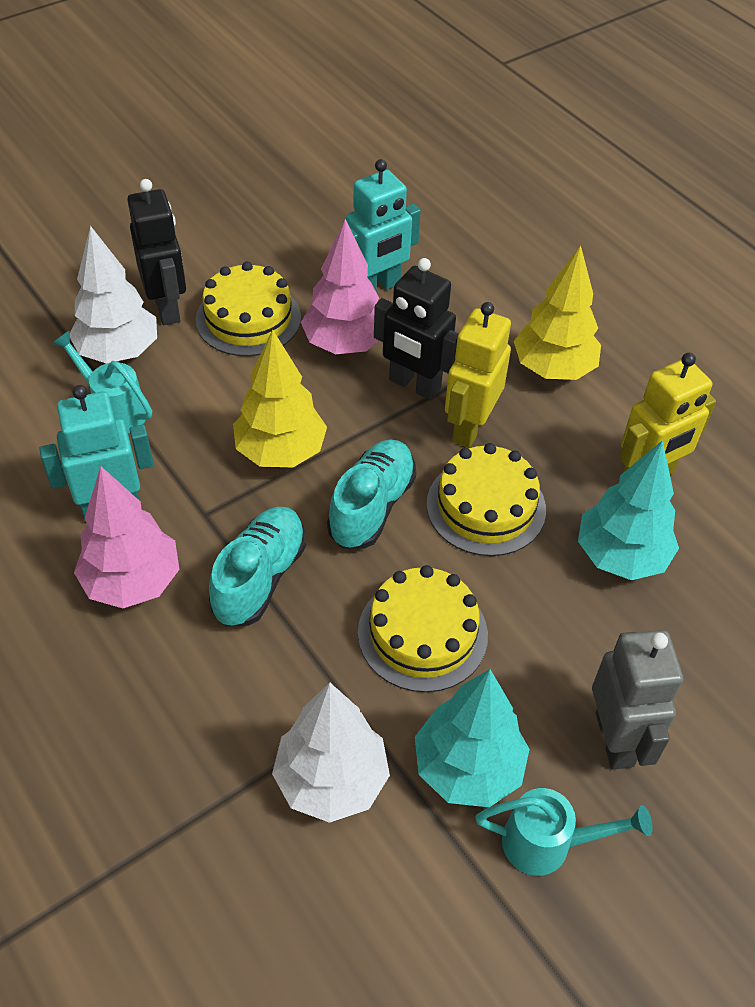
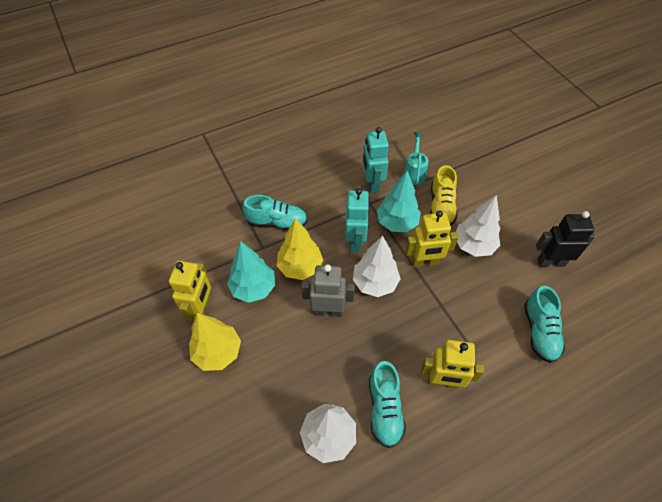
black robot: [127,179,186,325] [374,258,459,400] = 2 -> [536,211,595,267] = 1
pink tree: [74,466,180,608] [301,219,379,354] = 2 -> none = 0
turquoise shoe: [209,506,306,626] [327,440,416,549] = 2 -> [243,195,307,230] [369,361,406,448] [524,286,565,363] = 3
turquoise watering can: [52,331,152,433] [476,788,653,876] = 2 -> [403,132,429,185] = 1
white tree: [70,226,157,364] [272,683,390,823] = 2 -> [300,404,356,463] [353,235,401,297] [456,195,500,257] = 3
yellow cake: [195,262,301,356] [358,565,488,692] [427,443,546,556] = 3 -> none = 0
yellow robot: [445,302,511,448] [619,353,716,474] = 2 -> [169,261,211,321] [405,210,458,267] [421,340,484,389] = 3
yellow shoe: none = 0 -> [430,165,457,225] = 1

